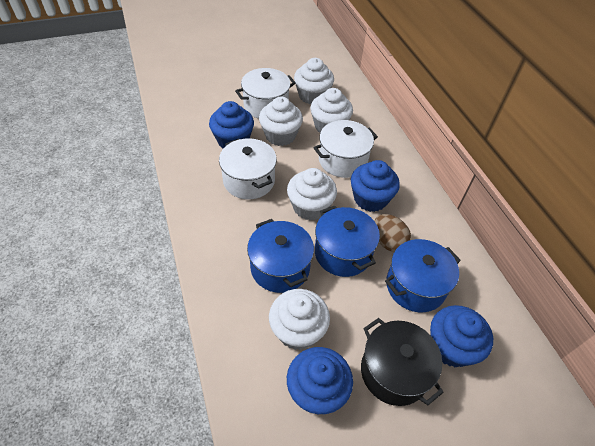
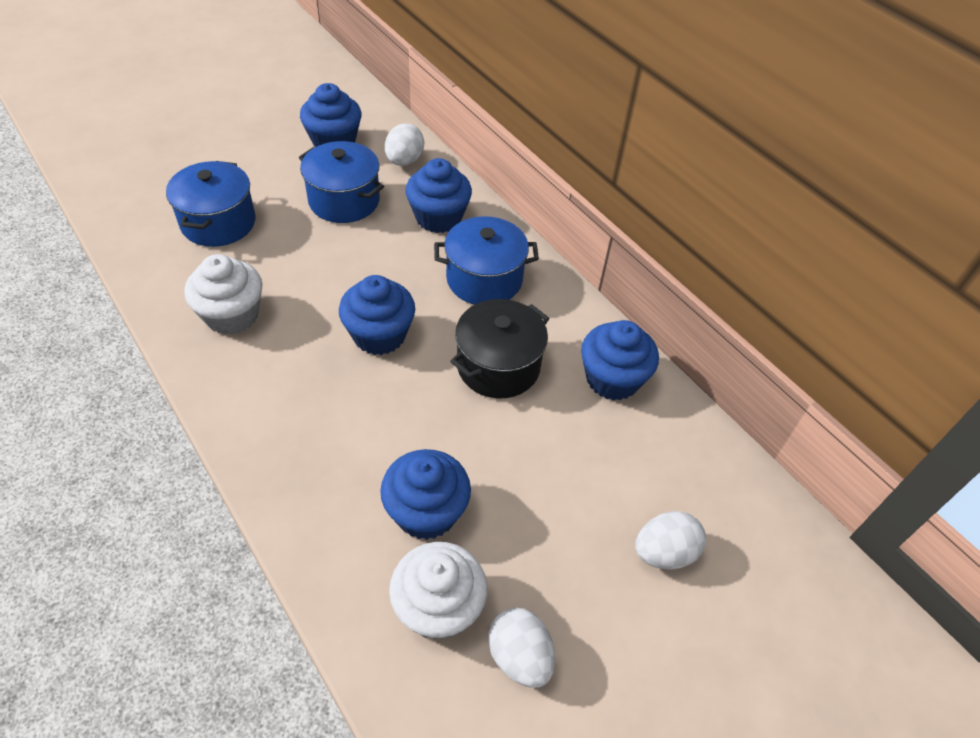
blue cupcake: [209,101,254,148] [287,347,353,414] [351,160,400,212] [430,305,493,367] = 4 -> [300,83,362,147] [339,275,415,355] [380,449,471,540] [406,158,472,233] [581,320,659,401] = 5
brown egg: [375,214,411,252] = 1 -> none = 0
white cupcake: [259,97,303,146] [269,289,330,350] [287,168,337,221] [294,58,334,104] [310,88,353,132] = 5 -> [184,254,262,335] [389,542,487,640] = 2
white egg: none = 0 -> [385,123,424,166] [488,607,555,688] [635,511,706,570] = 3
white pot: [219,138,277,199] [235,68,296,119] [314,120,378,178] = 3 -> none = 0

